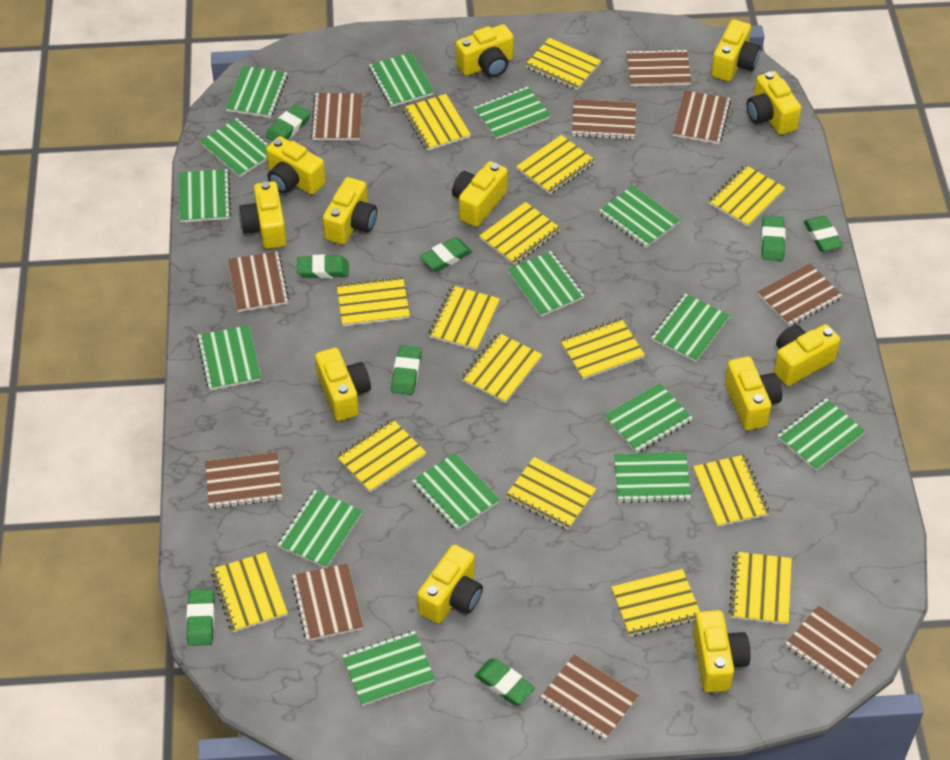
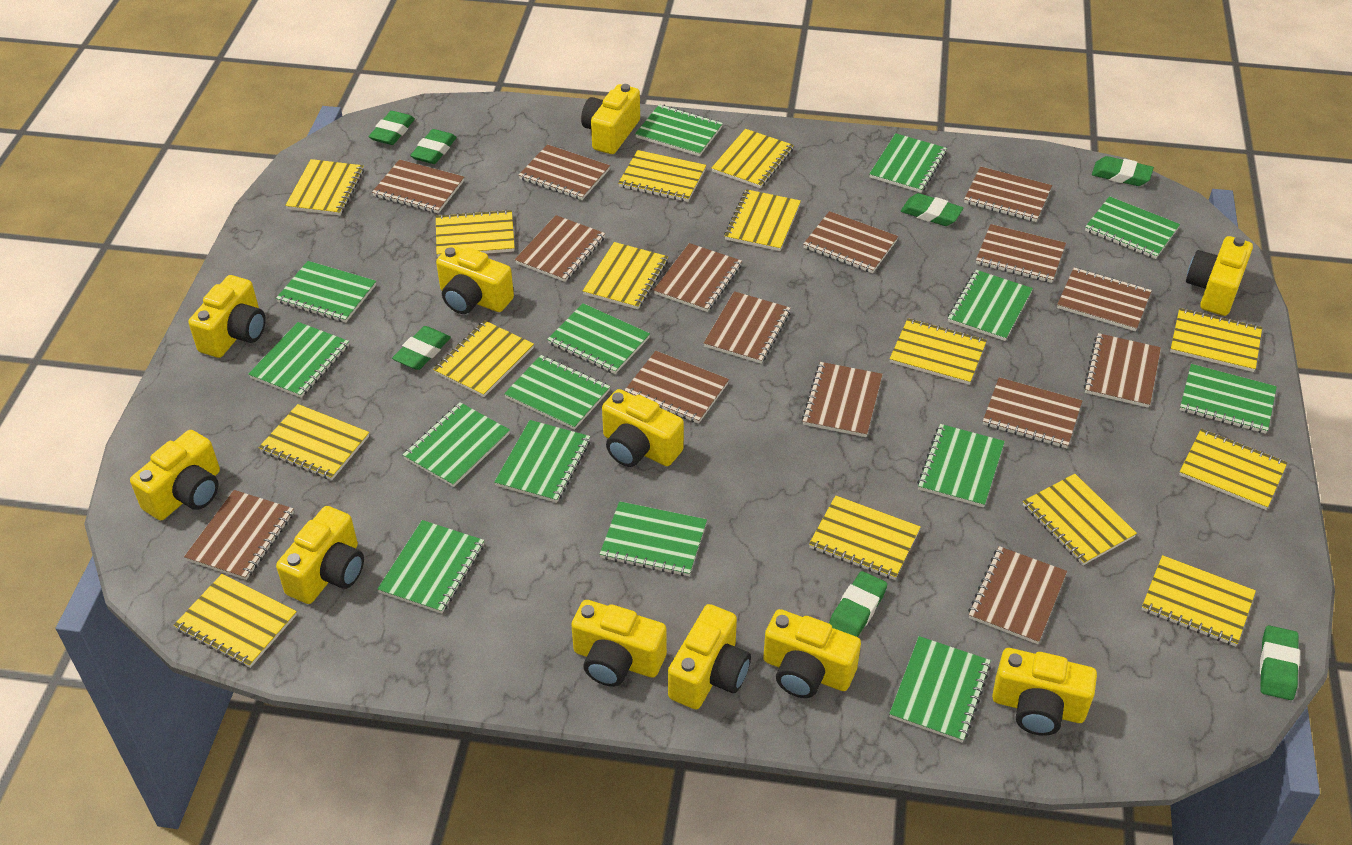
brown notebook: [205,452,282,509] [228,251,289,312] [291,563,363,641] [311,93,363,141] [541,654,639,740] [572,99,636,140] [626,49,692,86] [673,90,731,144] [758,263,842,327] [785,605,882,690] = 10 -> [184,490,294,580] [372,159,464,214] [515,215,605,282] [519,144,610,200] [624,351,729,424] [654,243,742,312] [704,291,791,364] [802,362,883,437] [803,211,898,273] [964,166,1052,222] [968,546,1067,644] [976,224,1066,283] [983,377,1082,448] [1057,268,1152,331] [1084,333,1161,408] = 15
green eraser: [186,589,215,646] [266,104,310,141] [297,254,349,279] [391,345,422,395] [420,237,472,271] [475,659,535,705] [761,216,785,261] [804,216,843,252] = 8 -> [369,111,415,145] [392,326,451,370] [410,129,457,164] [829,571,887,637] [901,193,963,226] [1092,156,1154,186] [1260,625,1300,700] = 7
yellow camera: [239,181,287,249] [266,136,326,195] [315,348,371,421] [323,177,377,245] [417,545,483,624] [452,161,508,227] [456,24,514,77] [693,610,751,692] [711,19,761,81] [725,356,782,430] [747,71,801,135] [774,324,840,386] = 12 -> [130,430,220,520] [188,275,266,358] [276,506,364,604] [436,245,514,314] [571,600,667,687] [581,84,640,154] [602,389,684,467] [668,604,751,710] [763,609,861,698] [992,648,1097,736] [1186,236,1253,316] = 11

